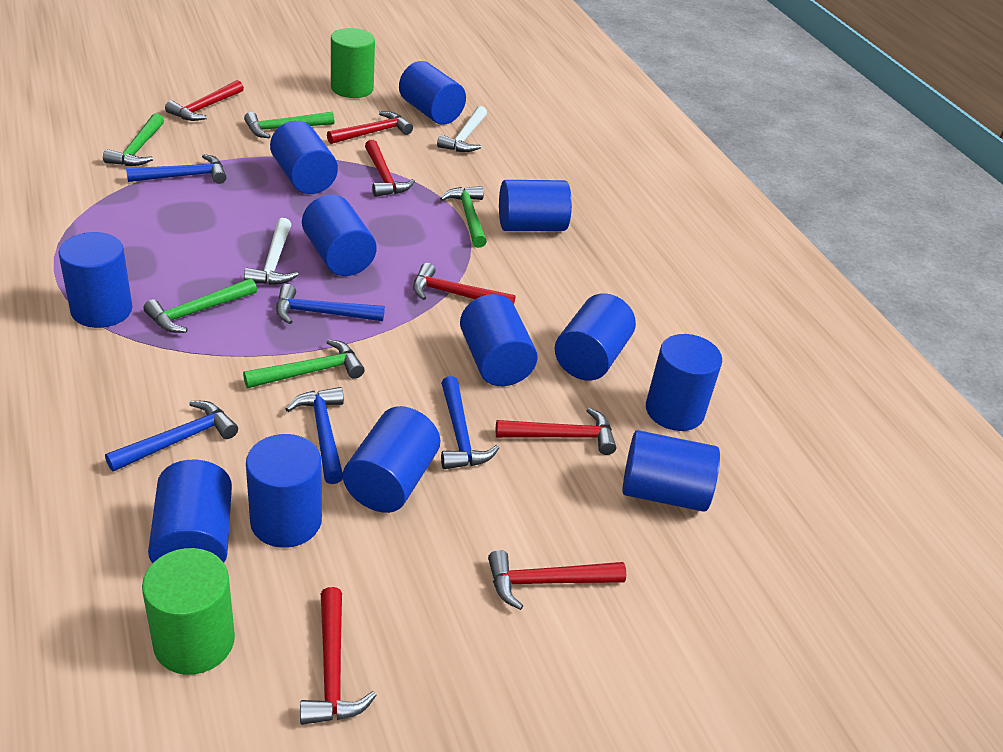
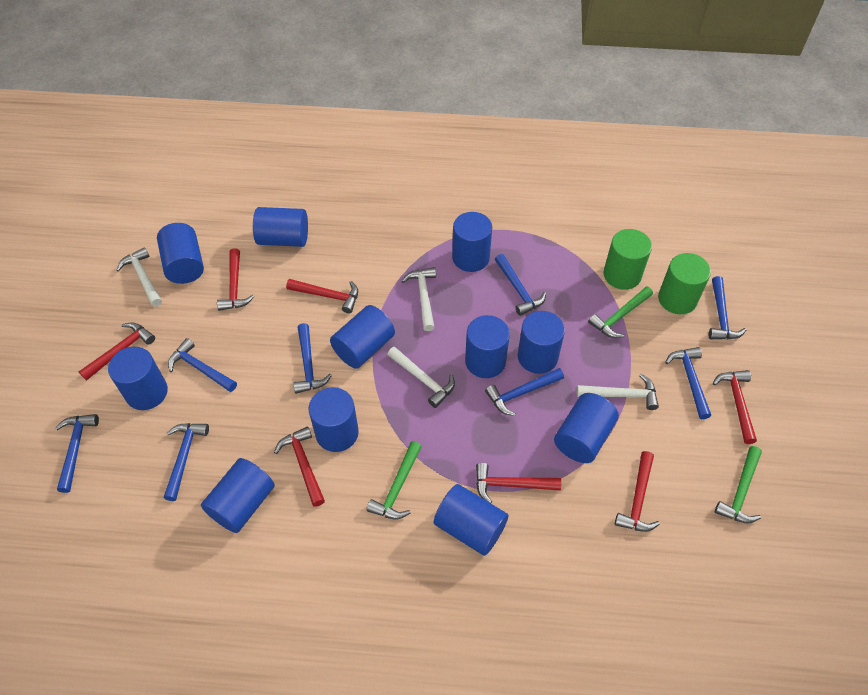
blue cylinder: [58,232,133,328] [148,460,232,564] [246,434,322,548] [270,121,338,194] [302,195,377,276] [343,406,440,513] [399,61,466,125] [460,294,538,386] [499,180,572,231] [555,293,636,381] [622,430,720,512] [646,334,722,431] = 12 -> [108,347,168,410] [157,223,204,284] [201,458,275,533] [253,207,308,247] [309,387,359,452] [330,305,395,369] [434,484,509,556] [452,212,492,272] [465,315,510,378] [518,311,565,374] [554,393,619,463] = 11
blue hammer: [105,401,238,472] [126,154,227,184] [276,284,385,324] [286,387,344,484] [441,376,499,469] = 5 -> [55,414,99,493] [164,423,209,501] [168,338,237,392] [293,323,332,394] [485,368,564,416] [495,254,546,316] [665,347,711,419] [709,276,747,339] = 8
green hammer: [103,113,164,166] [143,278,257,333] [243,339,365,388] [244,112,334,138] [440,186,487,248] = 5 -> [366,441,422,519] [588,286,653,338] [715,446,762,524] = 3
white hammer: [244,218,298,285] [437,106,487,152] = 2 -> [116,247,162,307] [387,347,455,408] [402,267,436,331] [576,374,659,410] = 4

